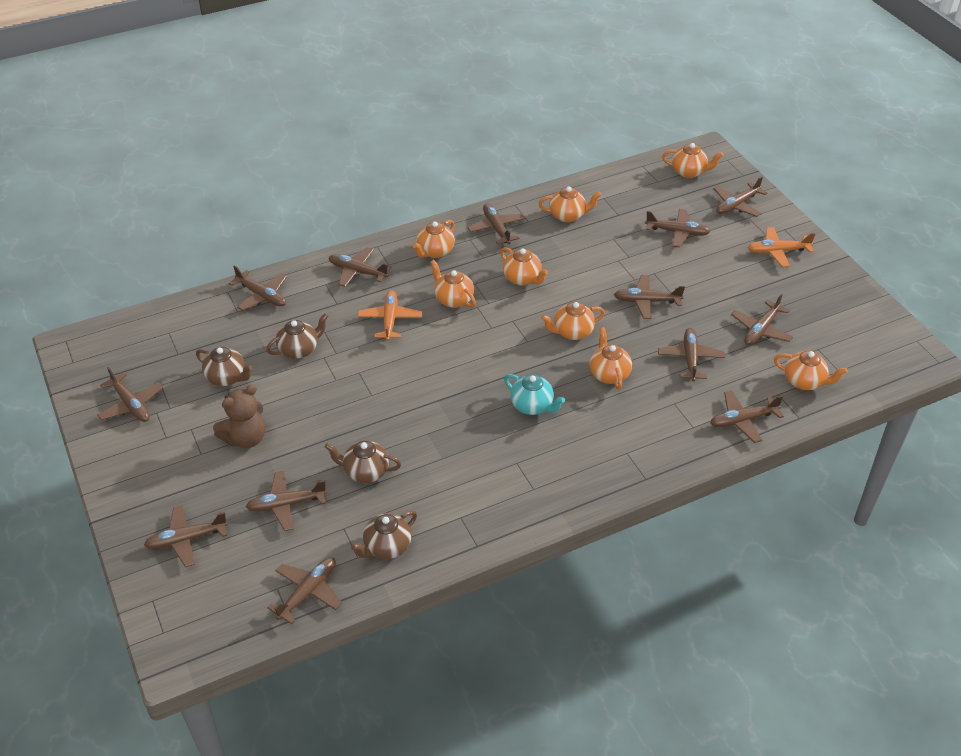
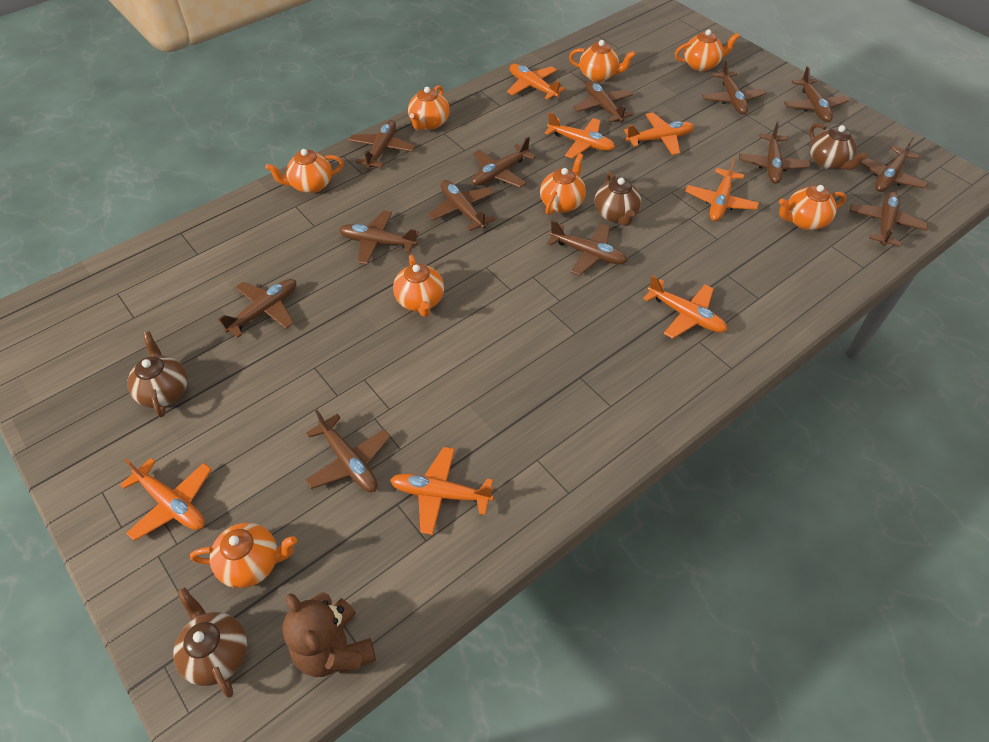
orange plane: [358,290,422,341] [748,227,815,267] = 2 -> [120,458,212,541] [390,447,494,535] [507,64,566,100] [545,112,615,159] [624,113,694,155] [643,275,727,339] [685,158,759,221] = 7
turquoise teapot: [504,374,565,415] = 1 -> none = 0

